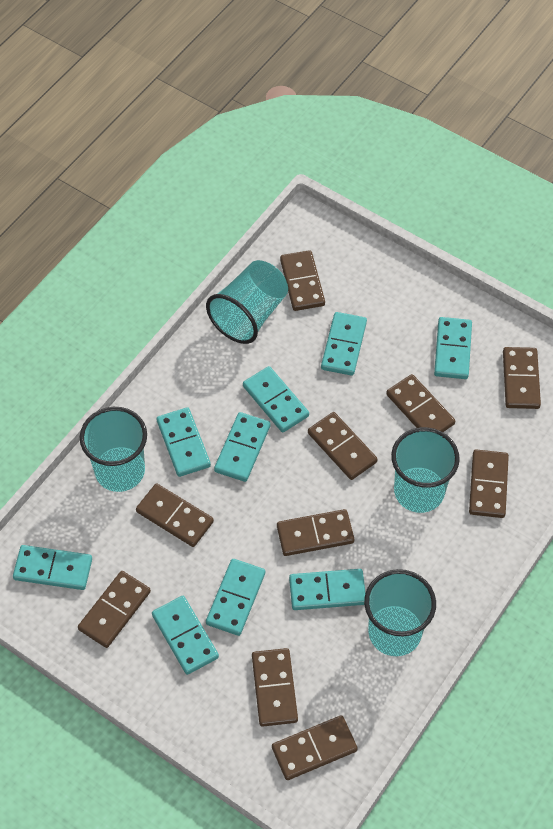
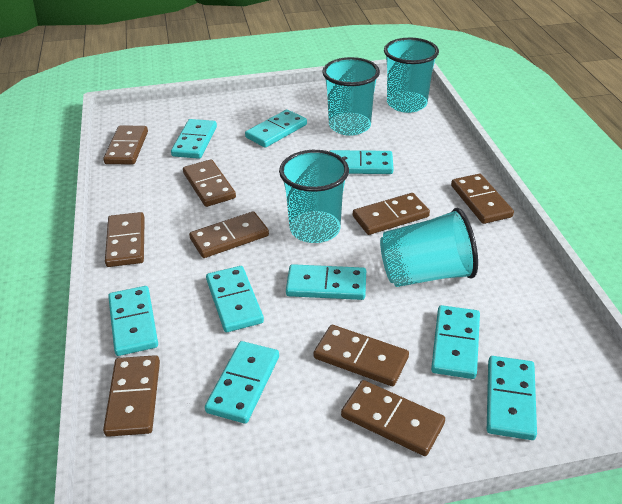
brown domino: [78,571,151,648] [136,483,214,547] [252,648,298,727] [272,715,358,780] [277,509,354,556] [280,250,325,311] [308,412,378,480] [386,374,455,432] [469,449,509,518] [503,347,541,409] = 10 -> [103,126,148,165] [103,355,160,437] [105,212,145,267] [183,159,236,207] [189,211,269,258] [314,325,409,386] [341,380,445,456] [353,193,430,235] [451,174,514,224] = 9

